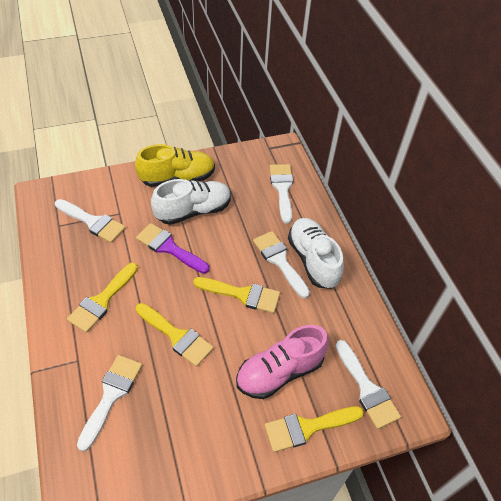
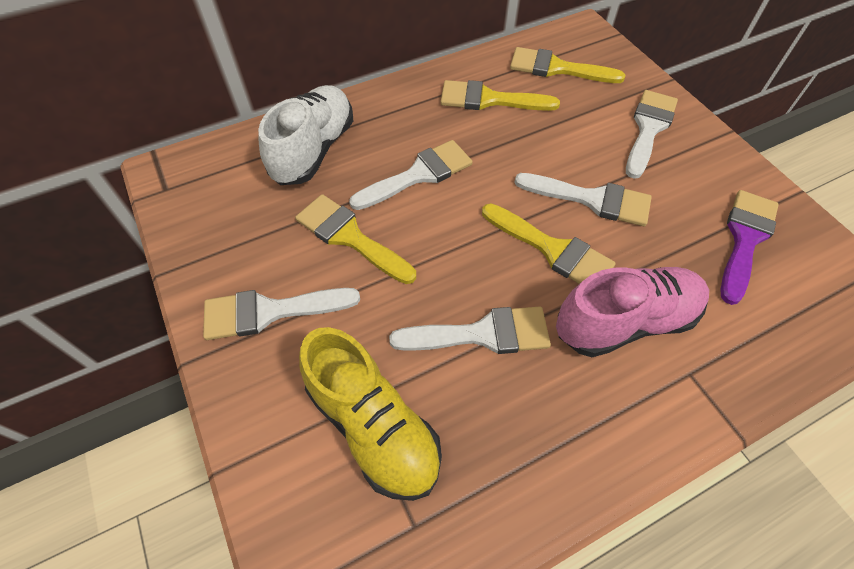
white shoe: [151,179,231,225] [288,218,344,289] = 2 -> [258,85,353,185] = 1

